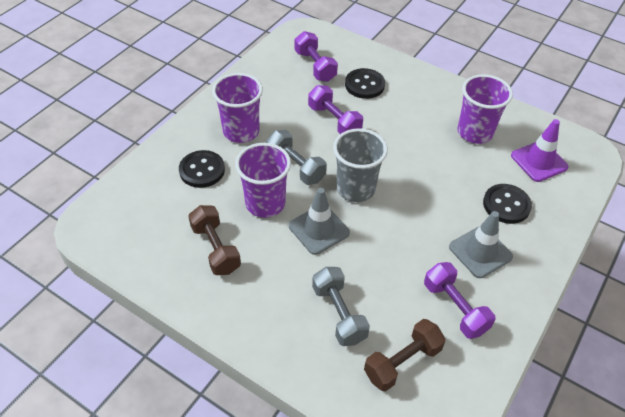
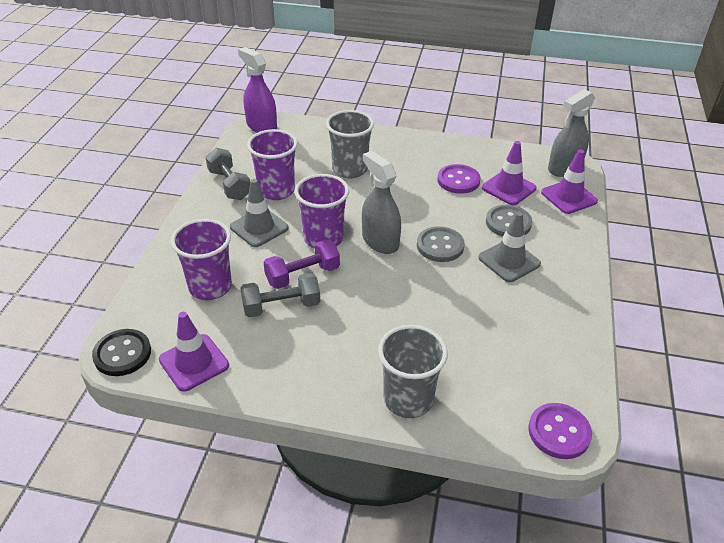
black button: [179,150,225,188] [345,68,385,99] [483,184,532,224] = 3 -> [92,329,151,376] = 1
brown dumbbell: [188,205,241,275] [364,319,446,391] = 2 -> none = 0
grey button: none = 0 -> [417,226,465,262] [486,205,533,237] = 2
grey cup: [333,128,388,202] = 1 -> [326,110,374,178] [378,325,448,418] = 2
grey spray bottle: none = 0 -> [362,151,401,254] [548,89,595,177] = 2
purple button: none = 0 -> [437,164,481,194] [528,403,592,459] = 2
purple dumbbell: [295,31,338,82] [308,85,363,134] [424,262,495,339] = 3 -> [263,239,340,289] = 1
purple spray bottle: none = 0 -> [238,47,277,133] = 1
purple traffic cone: [511,119,569,182] = 1 -> [159,312,229,392] [482,141,537,205] [541,149,598,214] = 3

